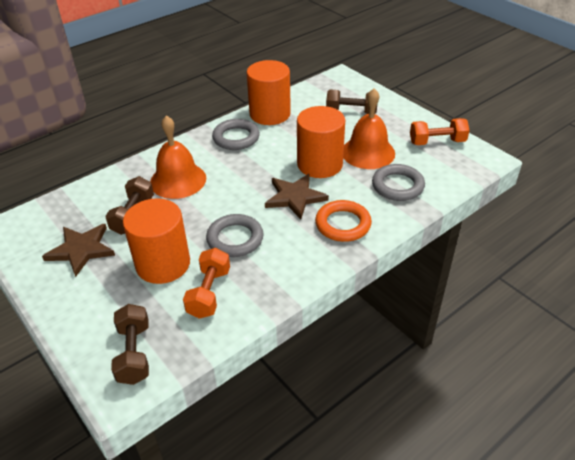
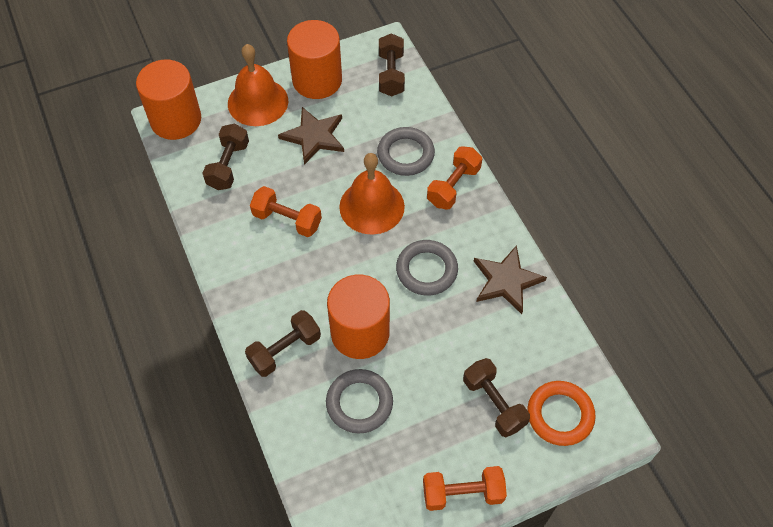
brown dumbbell: [105,176,154,235] [111,304,149,385] [326,90,378,114] = 3 -> [203,124,249,190] [245,310,321,377] [379,34,405,96] [463,358,530,437] = 4
orange dumbbell: [183,248,230,319] [410,118,470,145] = 2 -> [250,186,322,237] [423,466,507,511] [427,146,482,210] = 3

